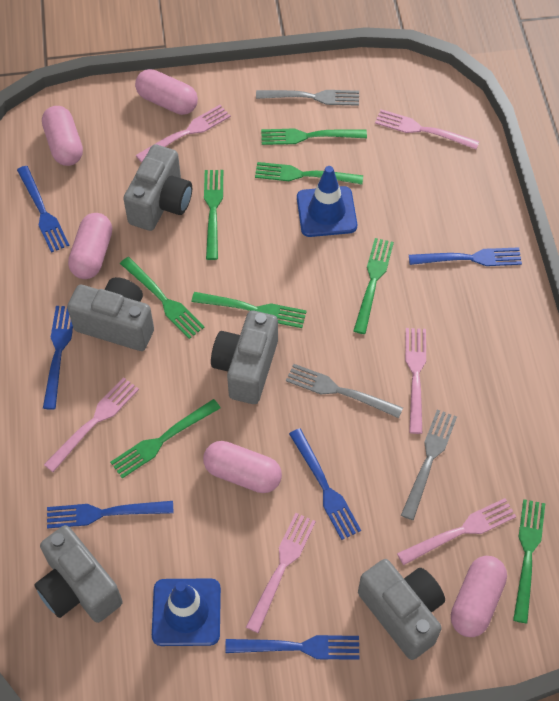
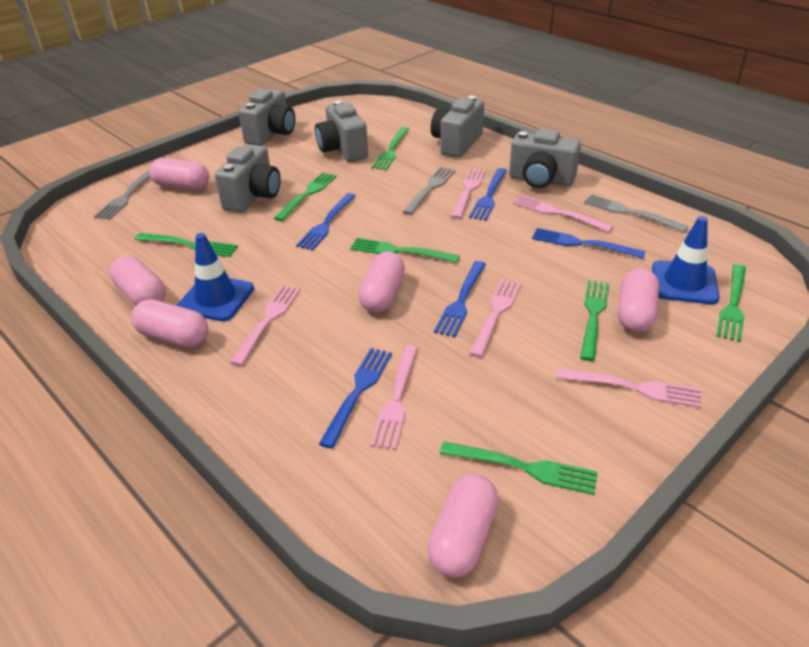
blue fork: [17,166,69,253] [43,306,73,410] [47,501,174,529] [225,635,360,660] [289,428,361,540] [409,247,522,266] = 6 -> [296,193,356,250] [319,348,392,449] [434,261,486,337] [469,168,507,221] [532,228,646,258] = 5
green fork: [110,399,220,478] [120,257,205,339] [191,292,307,328] [204,170,223,260] [255,162,363,185] [261,129,367,145] [354,238,394,334] [513,499,545,623] = 8 -> [135,233,238,257] [274,172,337,221] [350,238,460,263] [371,127,409,170] [440,441,597,495] [580,280,609,361] [716,264,746,342] = 7
pink capsule: [42,106,83,166] [68,213,112,279] [135,69,198,115] [203,441,282,493] [451,556,507,637] = 5 -> [110,256,166,305] [131,299,208,348] [149,158,209,190] [358,251,405,312] [428,474,498,578] [618,268,659,333] = 6

